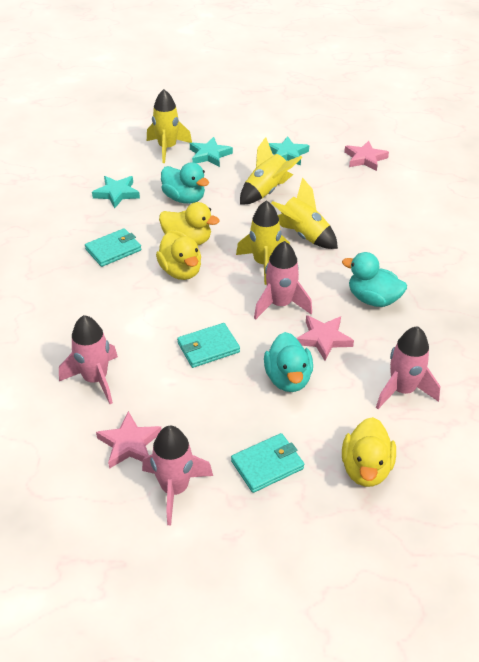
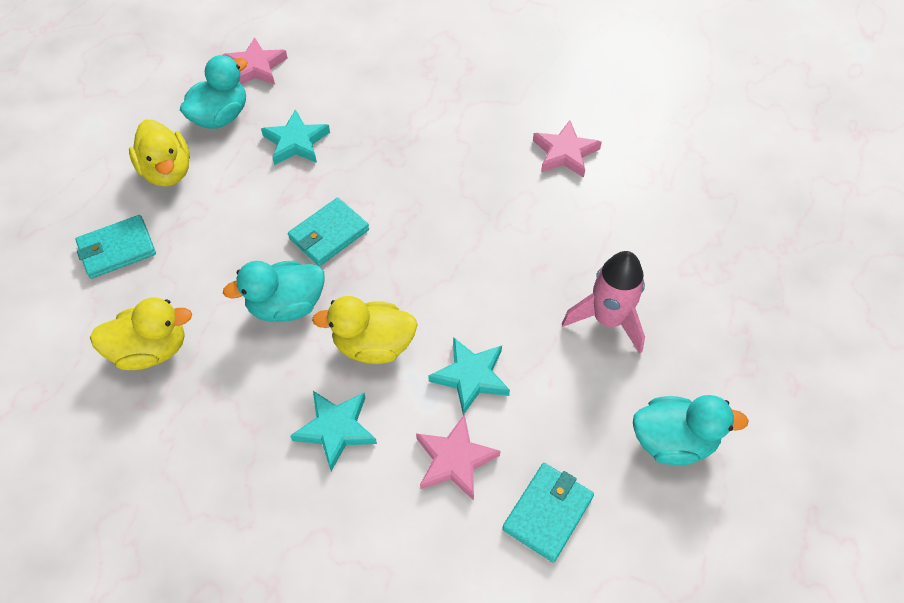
pink rocket: [59,315,118,404] [142,426,213,525] [254,241,312,320] [376,326,440,409] = 4 -> [562,251,645,354] = 1
yellow rocket: [147,89,192,163] [236,200,290,285] [240,137,303,204] [271,177,338,249] = 4 -> none = 0

